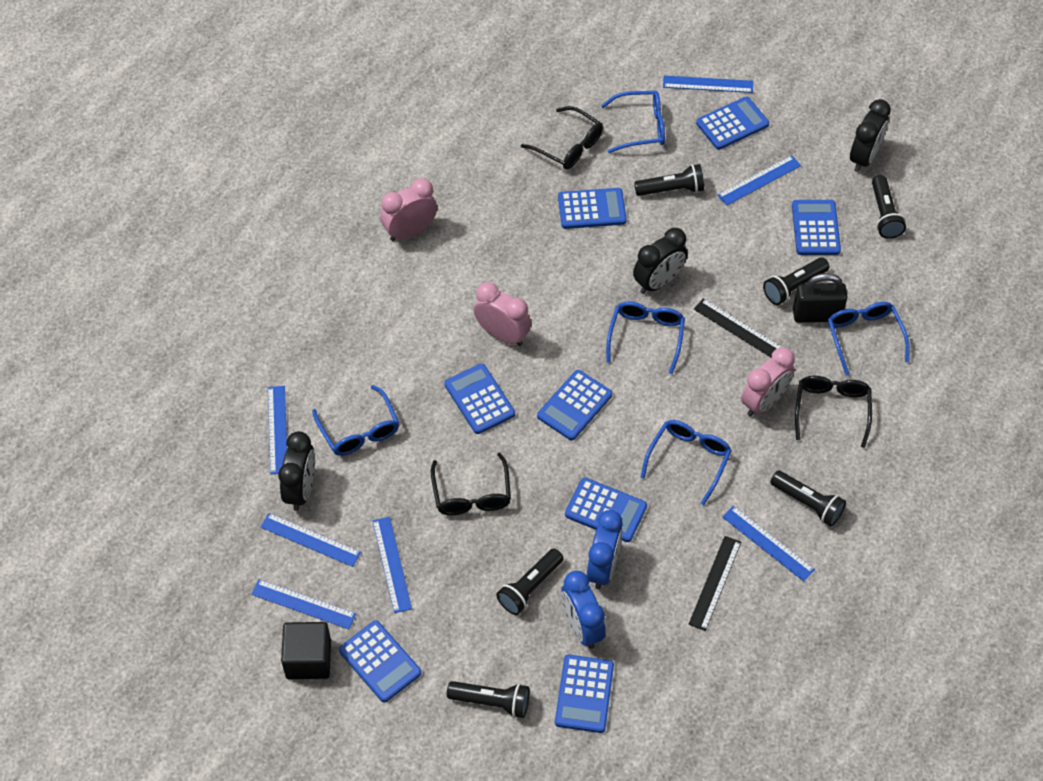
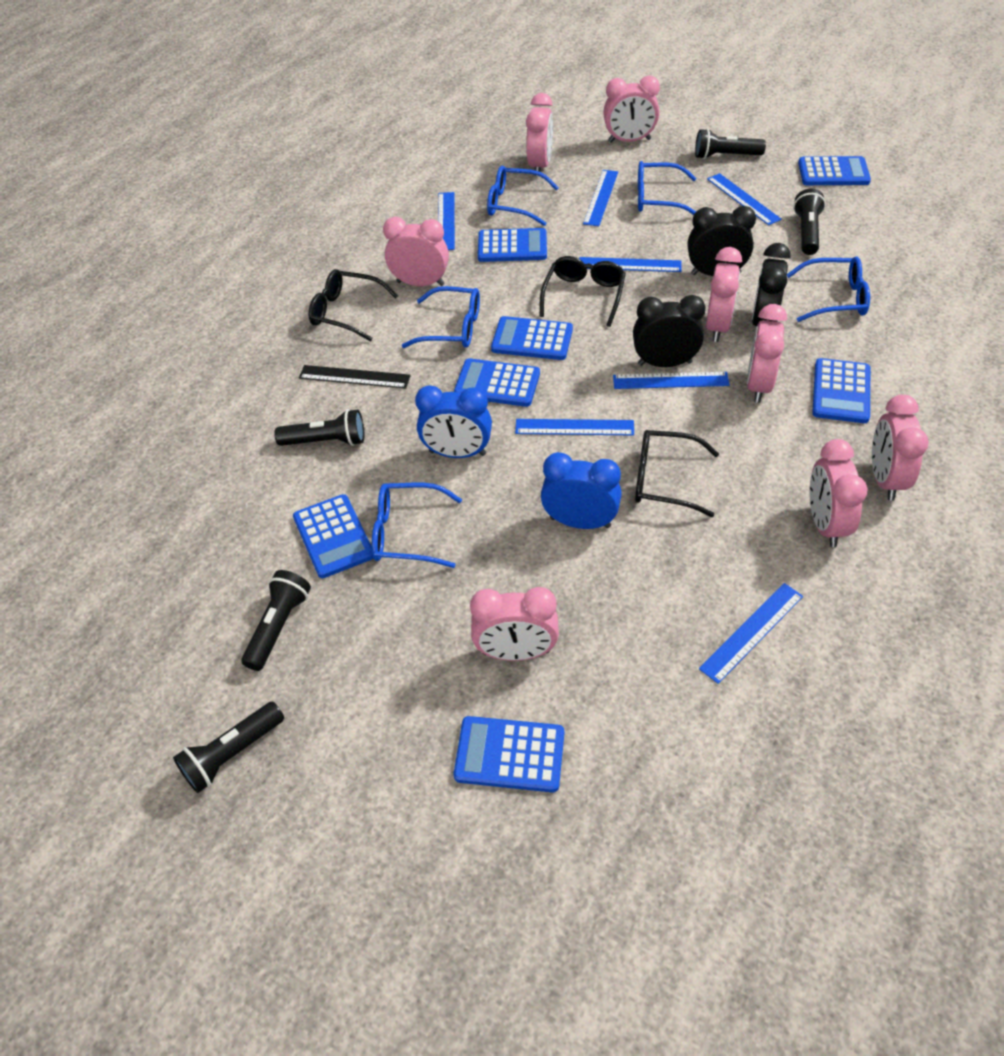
black cube: [281,622,331,679] = 1 -> none = 0
black flashlight: [447,681,529,718] [496,548,564,615] [634,164,704,196] [763,257,829,305] [770,471,846,526] [872,175,906,239] = 6 -> [173,702,284,793] [242,570,311,671] [274,409,364,446] [695,129,766,159] [793,189,826,255] = 5
black padlock: [793,273,847,323] = 1 -> none = 0
black ruler: [688,536,741,631] [694,298,781,358] = 2 -> [299,365,411,389] = 1
blue calculator: [339,620,421,702] [444,363,515,434] [537,370,612,440] [555,655,614,733] [558,188,627,229] [565,478,647,542] [696,97,769,150] [792,200,841,255] = 8 -> [293,494,373,578] [454,358,540,407] [454,716,564,793] [478,228,547,262] [491,316,573,360] [798,156,871,185] [812,358,870,423] = 7
pink clock: [380,178,437,241] [474,282,531,346] [741,347,795,417] = 3 -> [383,217,449,286] [470,587,559,661] [526,93,553,176] [603,76,660,143] [706,247,742,342] [747,304,787,403] [809,439,868,547] [872,395,929,501] = 8

